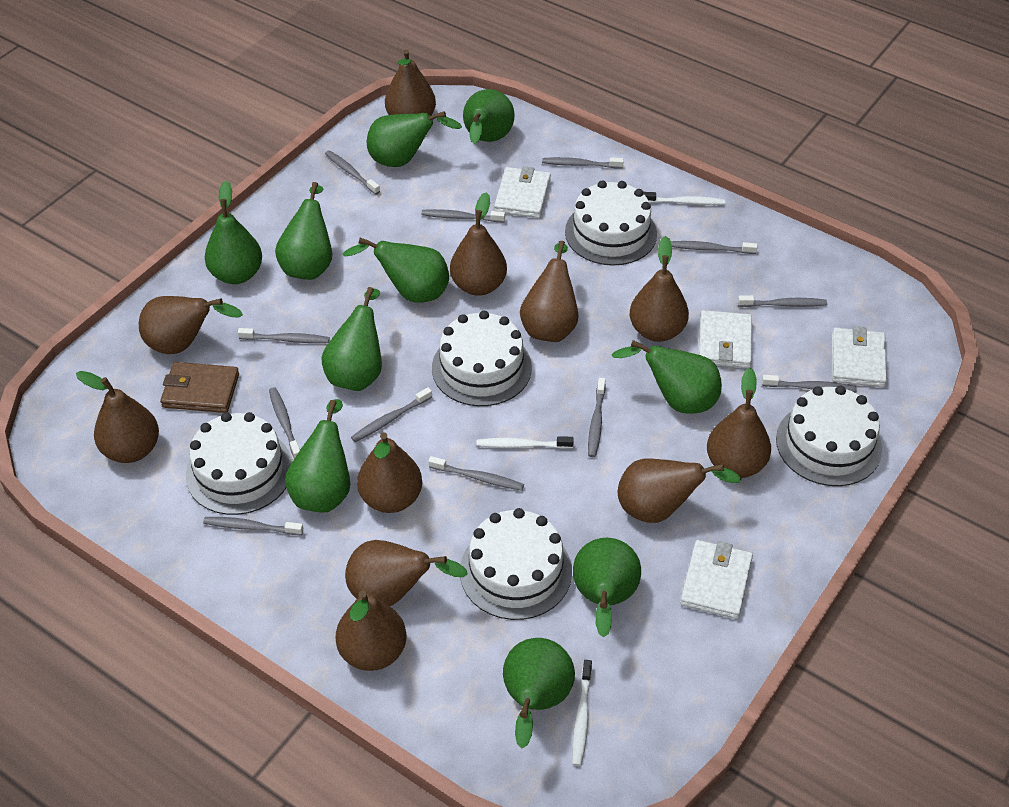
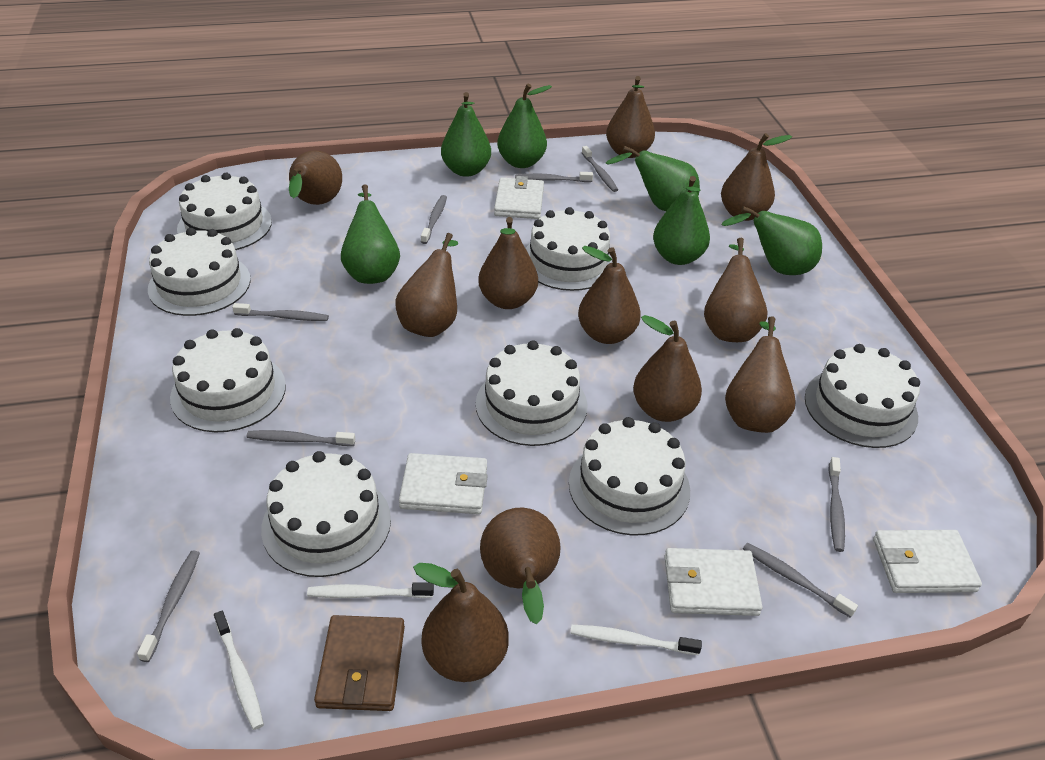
green pear: [205,181,262,284] [275,182,332,280] [285,399,350,513] [321,287,382,391] [343,238,449,303] [367,111,462,167] [463,89,515,144] [503,638,575,748] [573,538,641,638] [612,340,722,414] = 10 -> [341,184,400,284] [441,92,491,177] [497,83,552,168] [606,146,700,211] [653,176,710,265] [721,206,822,275] = 6
grey toothbrush: [203,517,303,535] [238,328,330,343] [269,387,300,459] [325,150,380,194] [351,387,432,442] [421,209,505,222] [429,456,524,491] [542,157,624,168] [588,378,606,457] [671,241,757,254] [738,296,827,307] [762,375,857,392] = 12 -> [137,550,200,662] [232,303,329,321] [247,430,355,446] [421,195,447,244] [515,172,593,182] [582,146,618,192] [743,543,858,618] [828,457,845,552] = 8
white cake: [186,412,292,515] [432,311,532,406] [460,508,572,620] [565,180,657,266] [776,386,882,486] = 5 -> [148,228,251,316] [170,328,286,432] [177,173,272,250] [261,451,391,577] [476,340,588,446] [526,207,612,291] [569,417,690,535] [805,344,920,448] = 8

